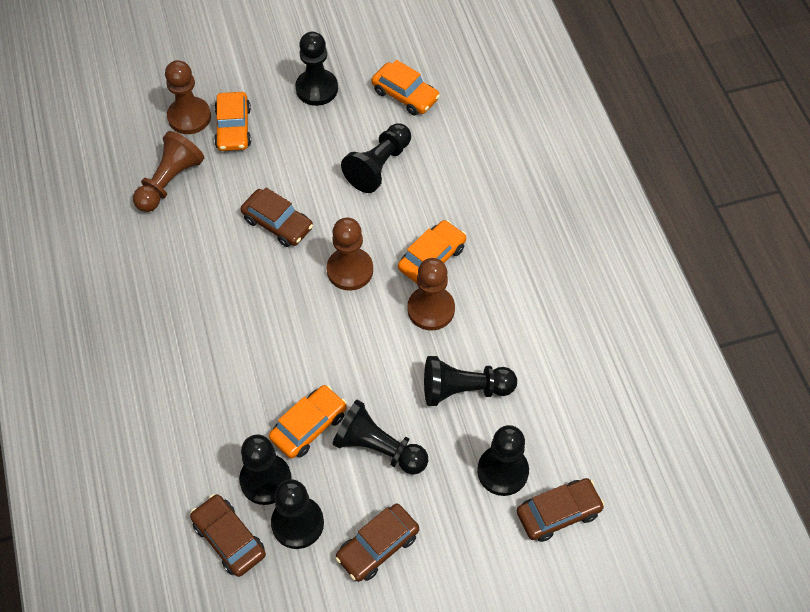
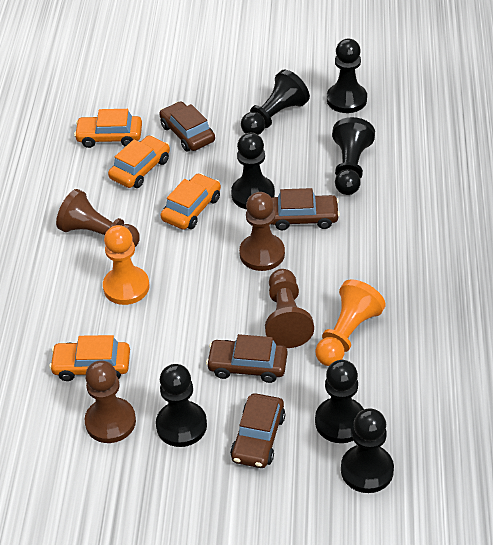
orange pawn: none = 0 -> [103,225,149,305] [315,279,386,366] = 2

